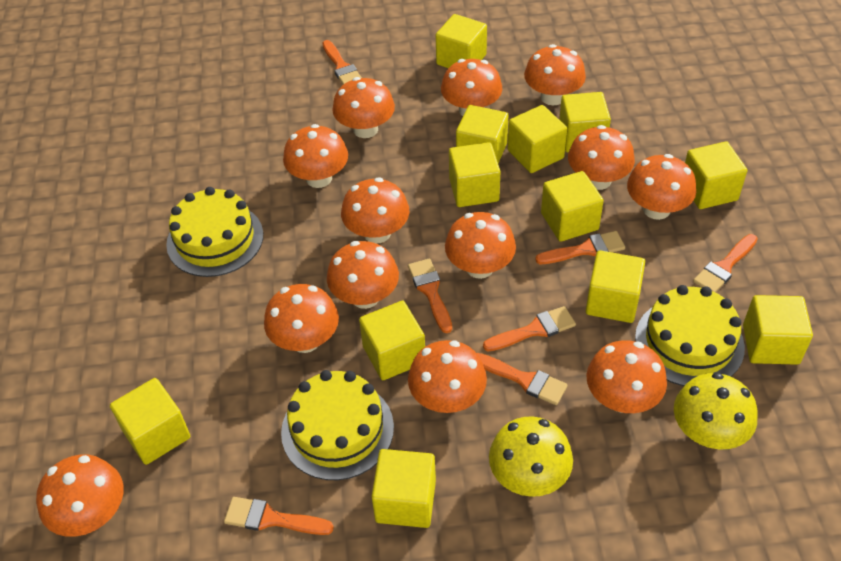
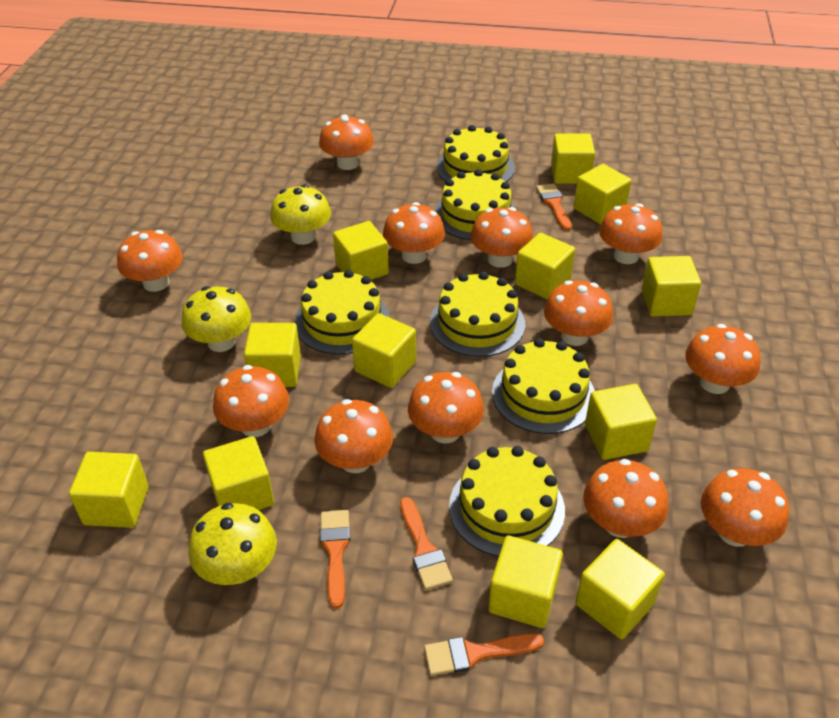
orange brush: [224,497,334,535] [322,40,362,85] [408,259,452,333] [477,353,568,405] [483,306,576,351] [535,231,625,264] [693,234,758,292] = 7 -> [320,510,350,609] [400,497,453,590] [424,633,544,676] [536,183,572,231] = 4
orange mushroom: [36,454,124,537] [264,284,339,353] [283,124,348,188] [327,241,399,309] [332,77,395,138] [341,177,409,243] [408,340,487,413] [441,59,502,116] [445,212,516,279] [524,44,586,106] [568,125,635,190] [586,340,667,413] [627,154,696,220] = 13 -> [117,230,183,292] [213,365,289,437] [314,399,393,473] [319,115,374,170] [383,202,445,264] [408,372,484,443] [471,207,533,268] [544,280,613,346] [583,459,668,538] [599,203,662,264] [685,324,760,394] [701,468,789,547] = 12
yellow cake: [166,187,263,277] [281,370,394,480] [635,285,745,386] = 3 -> [295,270,390,355] [430,272,525,357] [435,169,517,240] [437,125,515,182] [449,446,565,557] [492,338,595,434] = 6
yellow mushroom: [489,416,573,497] [674,373,758,449] = 2 -> [182,286,251,352] [188,503,277,585] [270,184,331,245] = 3

